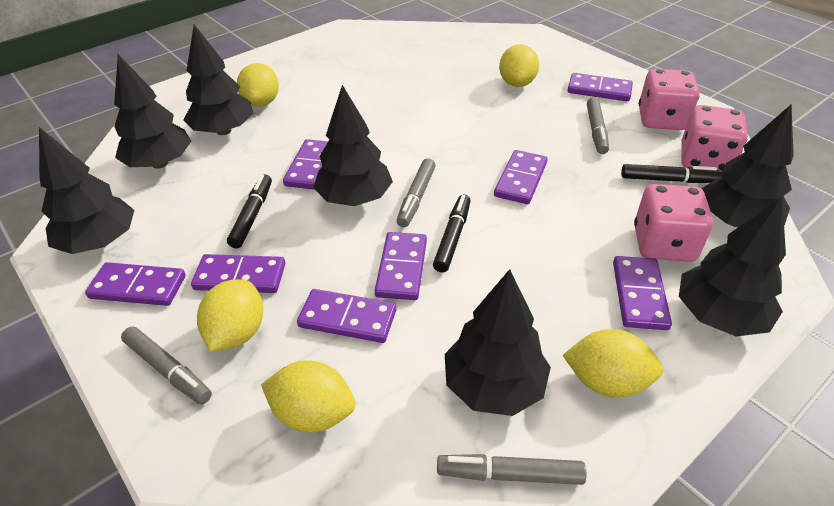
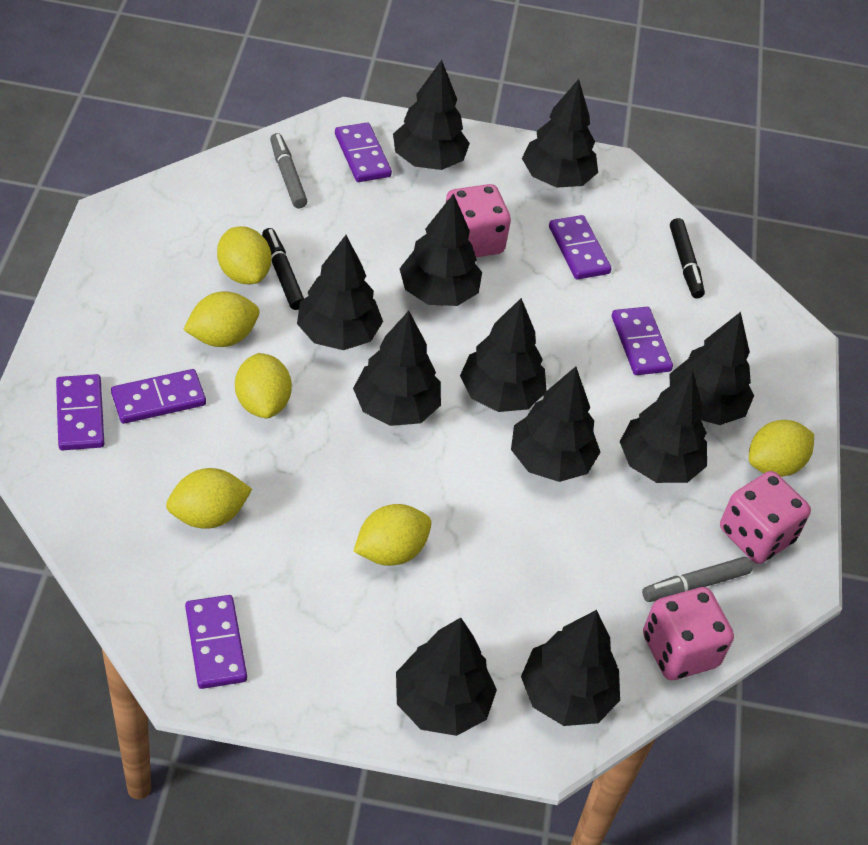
black marker: [227,175,272,248] [433,195,471,272] [621,164,722,183] = 3 -> [262,228,304,310] [670,218,705,299] = 2
black tree: [39,127,134,254] [114,54,191,169] [183,24,254,135] [313,85,393,206] [445,269,551,416] [679,197,786,336] [702,105,794,227] = 7 -> [297,235,383,350] [353,311,441,426] [393,60,470,170] [396,618,497,736] [399,193,482,306] [460,298,547,412] [511,366,600,482] [521,610,620,726] [522,79,598,188] [620,370,707,483] [669,312,754,425] = 11
grey marker: [121,326,212,404] [397,158,436,227] [437,454,586,485] [587,98,609,154] = 4 -> [270,133,307,208] [642,557,752,602] = 2
purple domino: [85,262,186,306] [191,254,285,293] [283,139,328,190] [297,289,396,343] [375,232,427,300] [494,150,547,204] [567,73,633,101] [613,256,672,330] = 8 -> [56,374,104,450] [111,369,206,424] [185,595,247,689] [335,123,392,182] [549,215,611,279] [612,307,673,375] = 6
yellow lemon: [197,279,263,351] [237,63,279,107] [261,360,356,432] [499,44,539,87] [563,329,663,398] = 5 -> [166,468,252,529] [183,291,259,347] [217,226,271,284] [235,353,292,418] [354,504,432,566] [749,420,814,477] = 6

